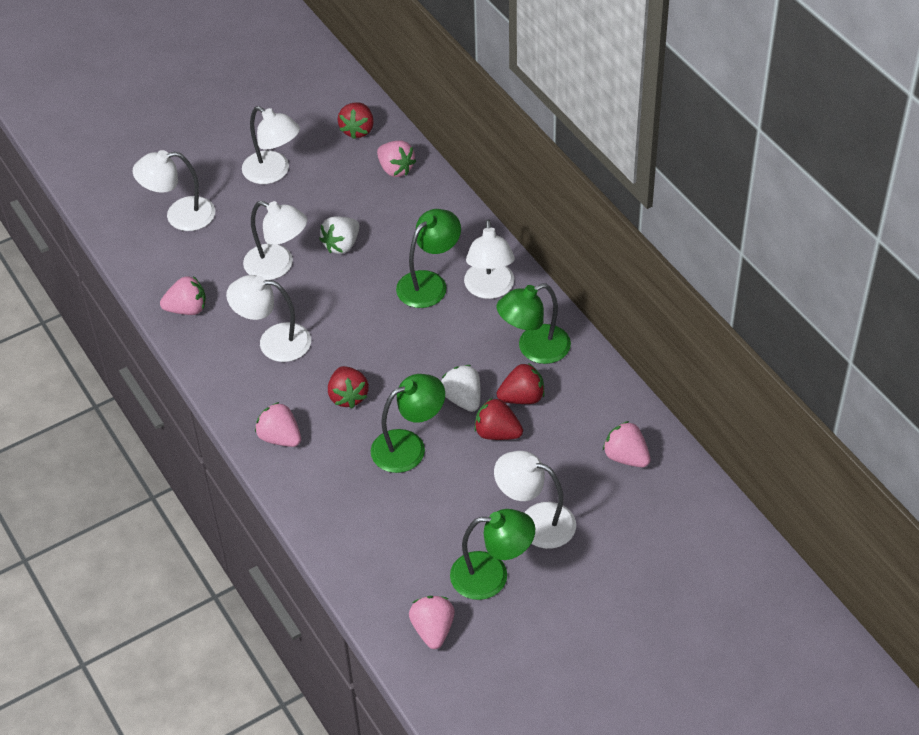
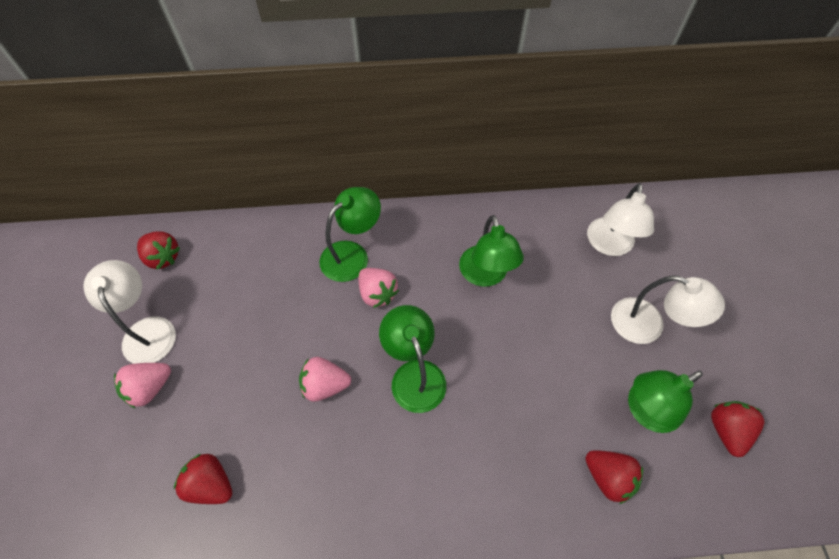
pink strawberry: [160,276,206,315] [255,402,301,447] [377,141,416,177] [409,596,455,649] [603,421,651,467] = 5 -> [114,363,171,409] [299,357,351,402] [359,268,399,308] = 3
white lamp: [133,150,215,231] [226,275,311,362] [242,106,300,184] [243,201,307,280] [464,219,515,299] [494,451,576,549] = 6 -> [83,260,176,364] [587,183,654,256] [611,275,725,344] = 3
white strawberry: [319,217,359,254] [441,365,481,412] = 2 -> none = 0

